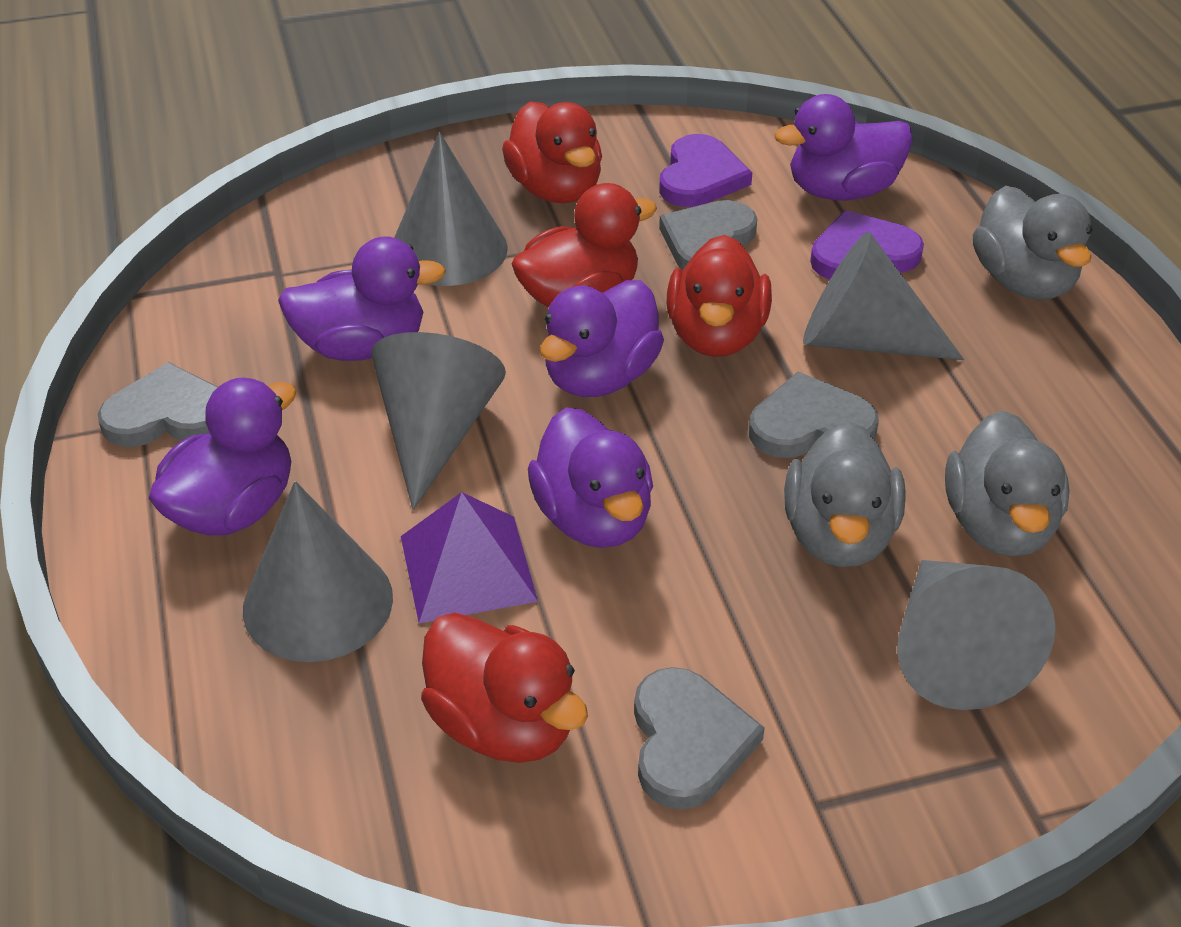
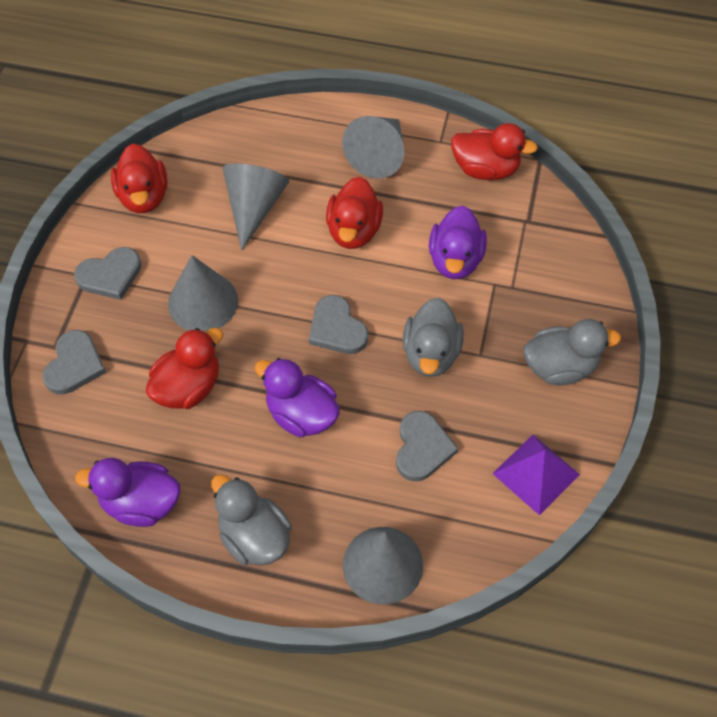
grey cone: [243,481,393,662] [371,332,506,510] [394,132,508,286] [803,232,964,360] [897,560,1056,710] = 5 -> [168,255,238,332] [223,163,289,251] [342,116,404,179] [343,527,423,605] = 4
purple duck: [149,378,296,536] [278,237,446,361] [528,407,653,548] [540,280,664,397] [775,94,913,201] = 5 -> [75,458,180,527] [254,358,340,438] [429,206,487,279] = 3
purple heart: [660,134,752,207] [810,210,924,280] = 2 -> none = 0

